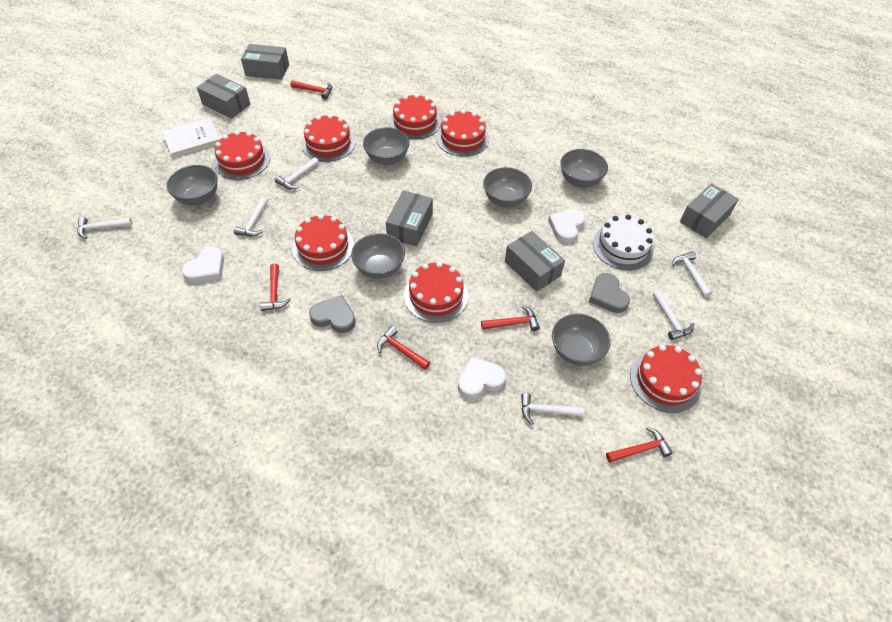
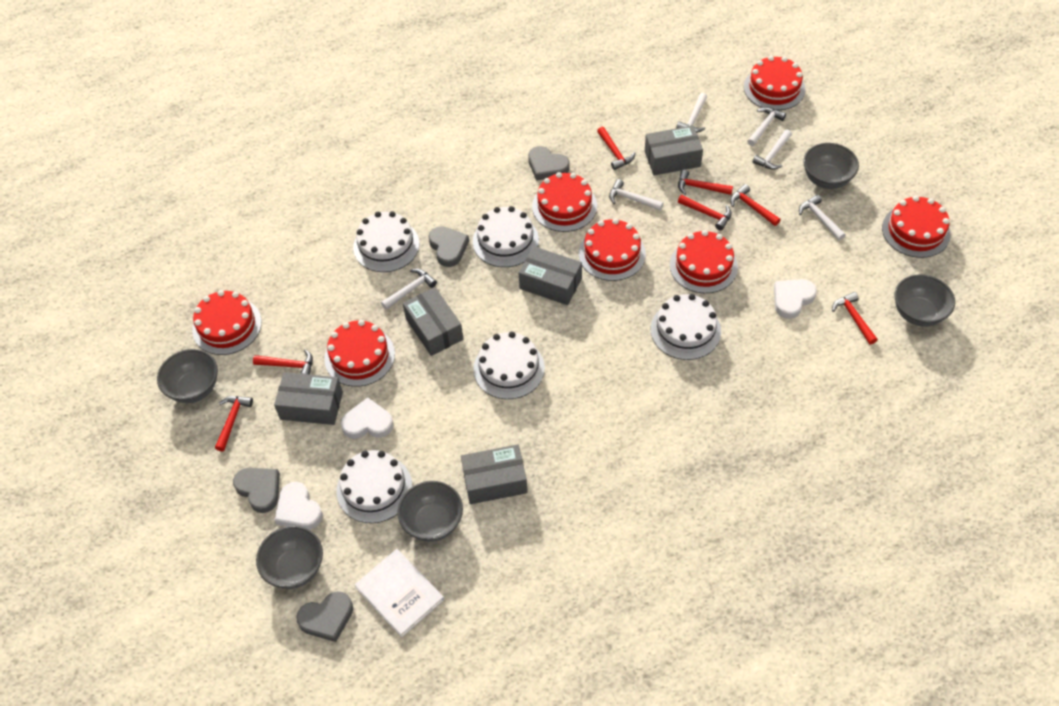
grey bowl: [167,165,218,205] [351,233,405,279] [363,127,410,165] [483,167,532,208] [552,314,611,366] [560,149,608,188] = 6 -> [157,349,218,403] [256,526,323,589] [398,481,463,542] [803,143,859,189] [894,274,955,327] = 5
grey heart: [309,295,355,333] [589,273,630,313] = 2 -> [233,468,280,513] [296,591,353,642] [428,226,469,267] [528,146,570,180] = 4
red hammer: [260,263,291,311] [291,80,332,100] [377,326,430,370] [481,306,540,331] [606,427,673,463] = 5 -> [215,396,253,452] [253,349,313,375] [597,127,635,170] [678,170,733,195] [678,195,732,230] [730,184,781,226] [832,292,878,345] = 7
white cake: [593,215,654,270] = 1 -> [337,450,412,523] [353,211,419,272] [473,206,539,267] [474,331,545,399] [651,294,721,360] = 5

